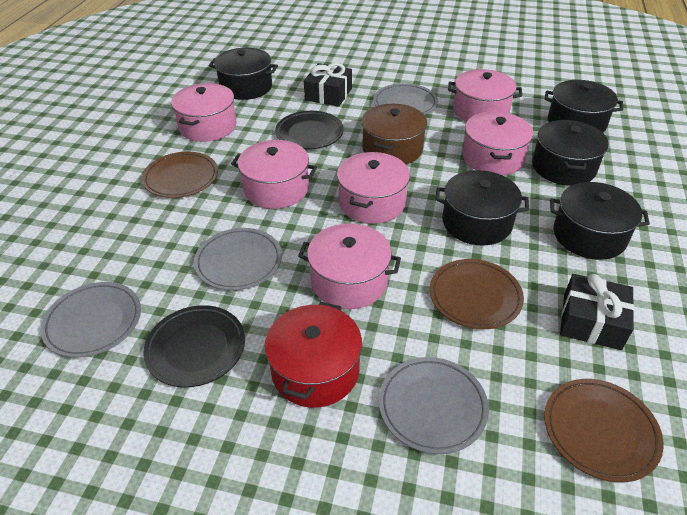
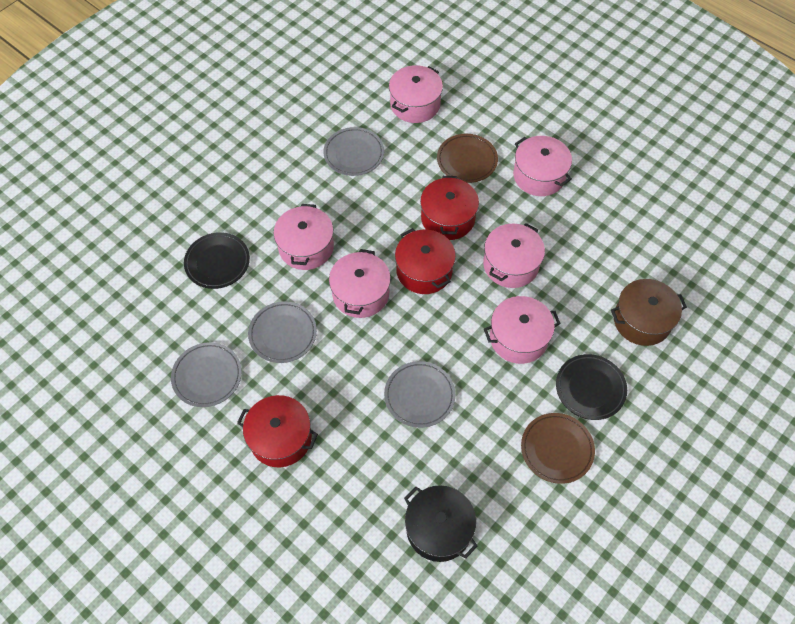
black gift: [304,63,352,107] [560,274,634,350] = 2 -> none = 0
black pot: [209,48,278,100] [435,170,529,246] [532,120,609,186] [545,80,623,133] [550,182,650,260] = 5 -> [404,485,478,562] = 1
brown plate: [142,152,218,198] [430,259,524,329] [544,379,664,482] = 3 -> [437,134,498,183] [521,413,595,484] = 2
red pot: [265,302,362,408] = 1 -> [237,395,318,467] [395,228,456,294] [420,176,479,240] = 3

